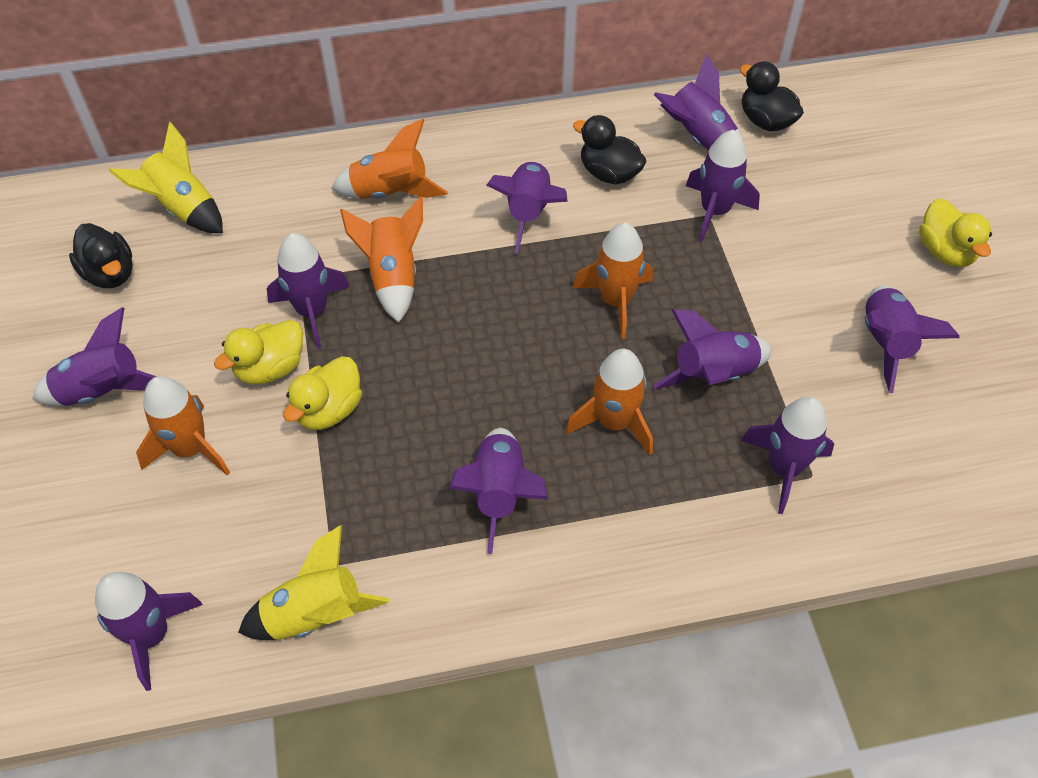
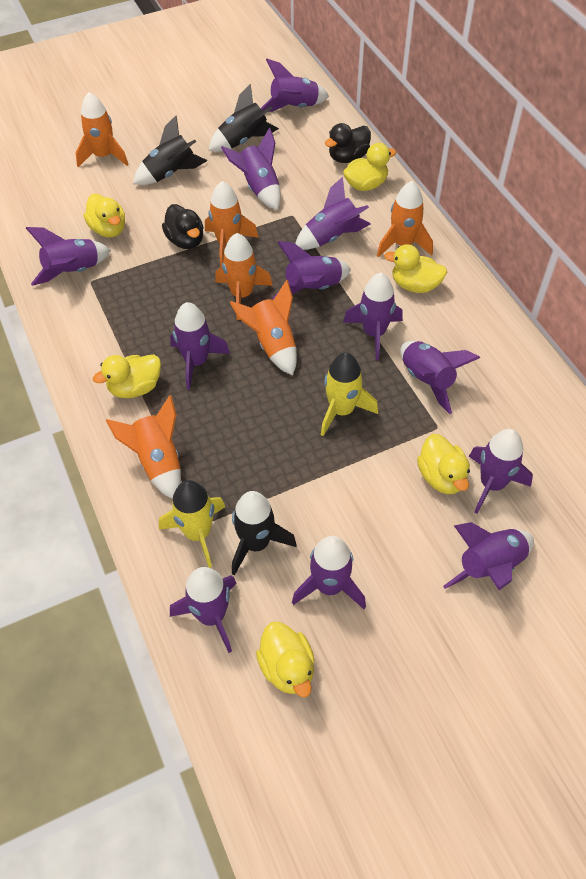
black duck: [69,223,133,288] [573,115,646,184] [740,61,804,131] = 3 -> [162,204,204,249] [325,123,371,163] = 2
black rocket: none = 0 -> [133,116,207,185] [209,84,279,152] [232,491,297,576] = 3
orange rocket: [136,376,230,475] [331,119,448,199] [340,197,423,323] [566,349,653,455] [572,223,653,339] = 5 -> [76,92,129,167] [106,395,181,499] [205,181,258,267] [215,233,273,320] [230,280,297,375] [377,181,433,257] = 6
purple rocket: [32,307,157,406] [95,572,203,691] [267,233,350,349] [449,428,548,554] [486,161,568,254] [653,309,772,389] [654,53,741,151] [686,130,760,242] [741,397,834,514] [865,286,960,393] = 10 -> [26,227,111,286] [170,302,230,390] [170,567,237,653] [221,128,281,210] [260,59,329,112] [273,241,351,300] [292,536,366,609] [295,177,371,250] [343,273,403,360] [400,341,480,414] [443,522,534,590] [469,429,533,514] = 12
yellow duck: [214,320,303,385] [283,356,362,430] [919,198,992,267] = 3 -> [84,194,125,237] [93,354,161,398] [256,622,315,697] [343,143,397,191] [384,244,447,293] [417,434,470,494] = 6

